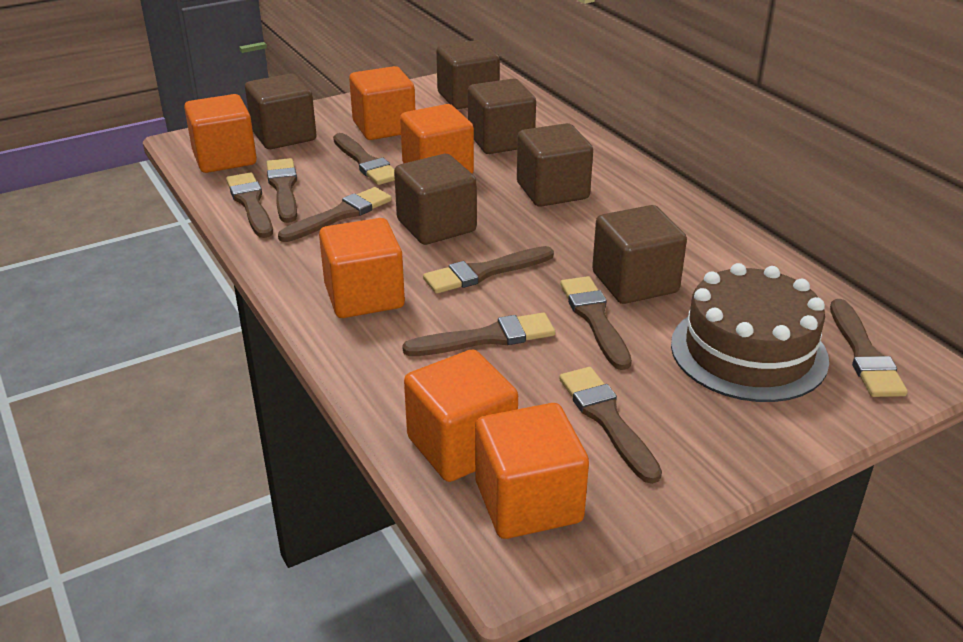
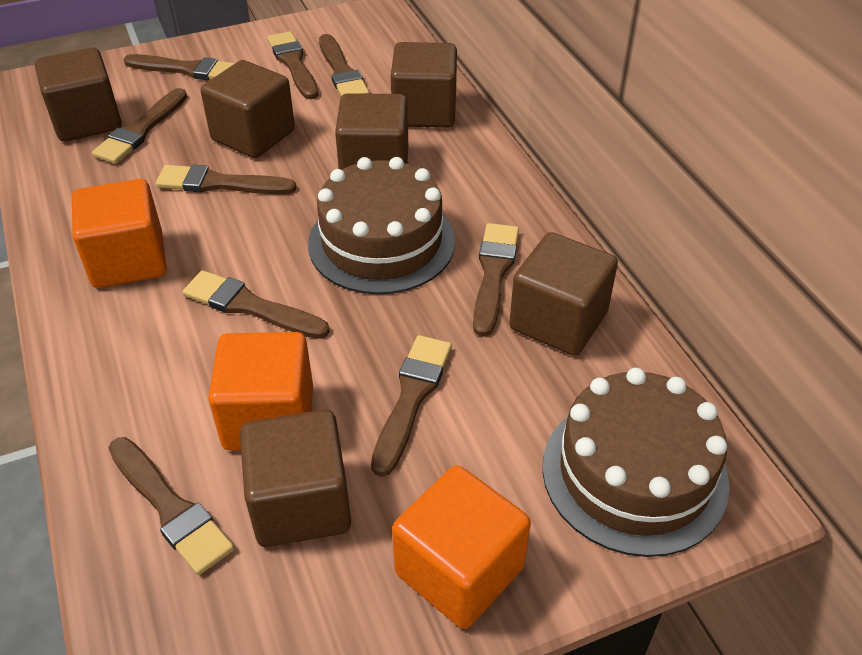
brown cake: [671,263,829,402] = 1 -> [308,157,455,294] [542,368,730,557] = 2
orange cube: [184,94,257,173] [319,218,405,318] [349,66,415,140] [400,104,474,174] [404,349,518,482] [475,403,589,539] = 6 -> [72,179,166,288] [208,332,313,451] [392,465,531,629] = 3

